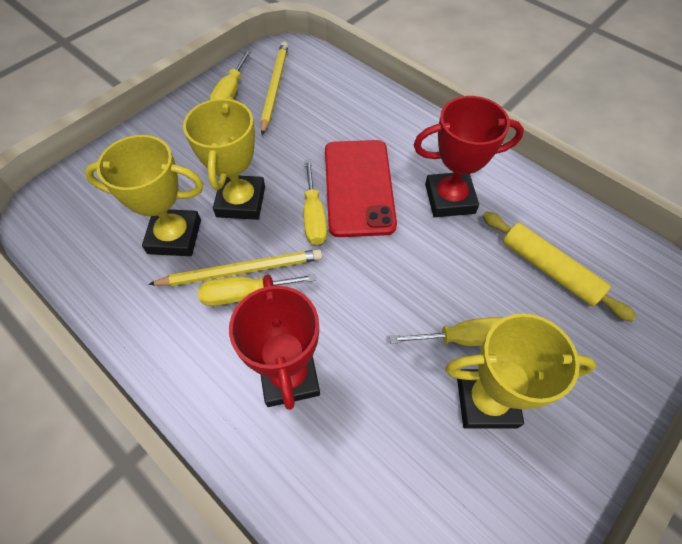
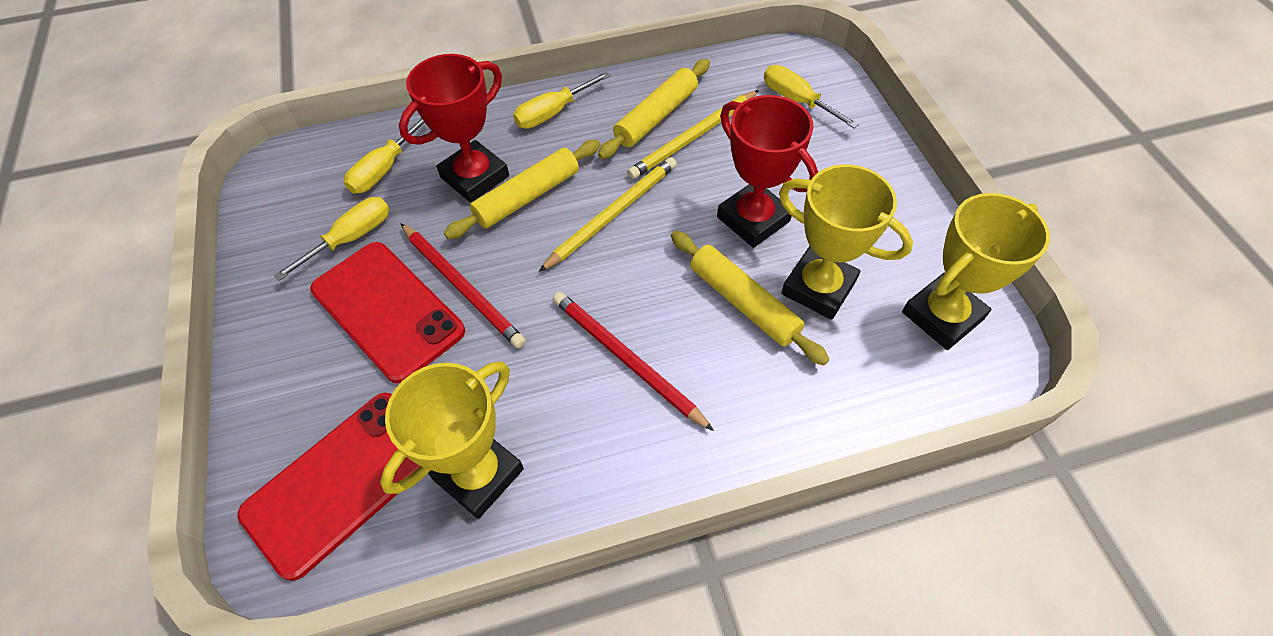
red pencil: none = 0 -> [400,223,526,348] [553,292,714,431] = 2
red phone: [325,140,397,237] = 1 -> [237,393,420,581] [310,242,465,384] = 2
yellow rolling pin: [482,211,637,322] = 1 -> [444,140,600,239] [598,59,710,159] [671,231,829,365] = 3

